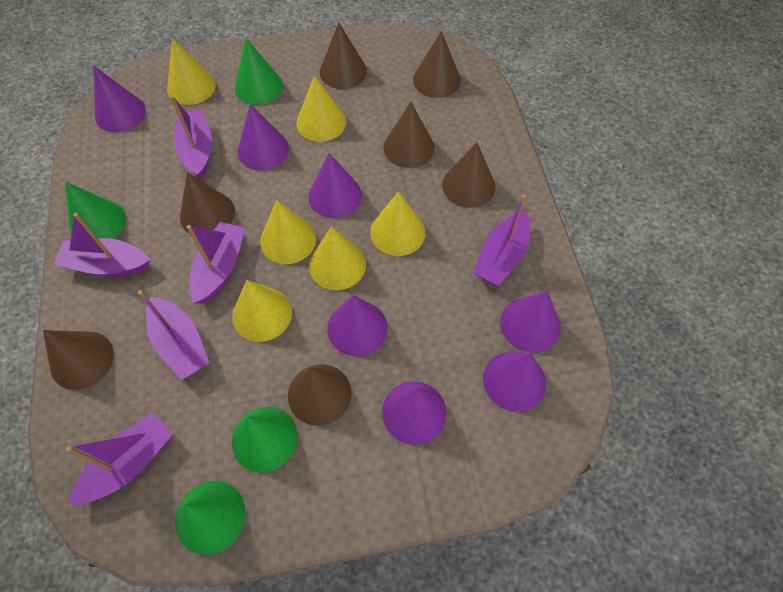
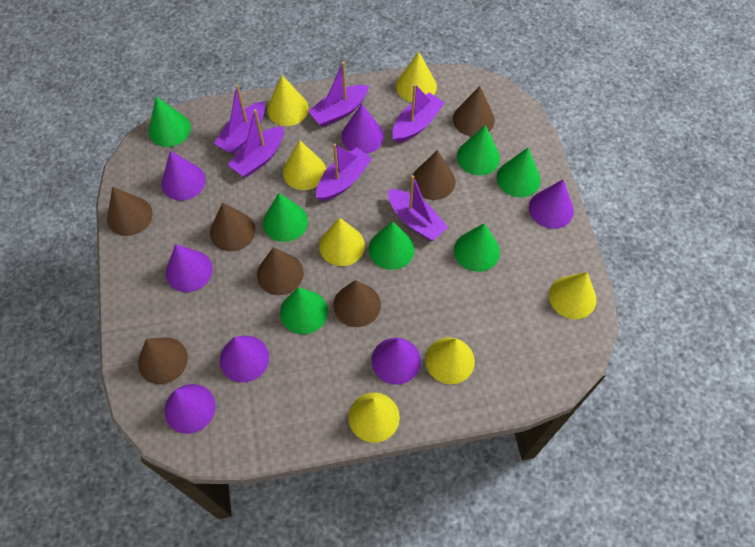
green cone: [65,182,126,239] [175,481,246,555] [232,407,298,472] [235,38,283,105] = 4 -> [148,96,191,147] [263,193,308,242] [280,287,328,334] [369,221,415,270] [454,223,500,272] [457,125,500,175] [497,148,541,197] = 7
yellow cone: [167,38,216,105] [232,280,292,342] [260,200,316,264] [296,75,346,142] [309,227,366,290] [370,191,426,256] = 6 -> [267,75,309,126] [283,140,326,190] [319,218,365,266] [349,393,400,443] [396,52,437,102] [425,337,475,384] [549,272,596,319] = 7

